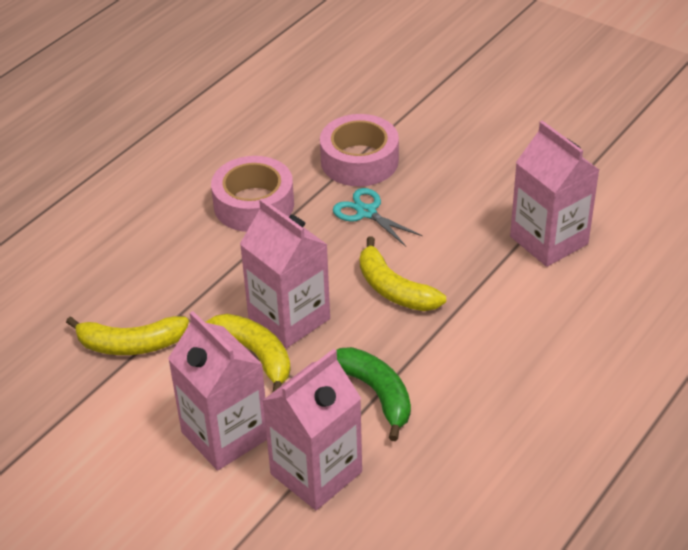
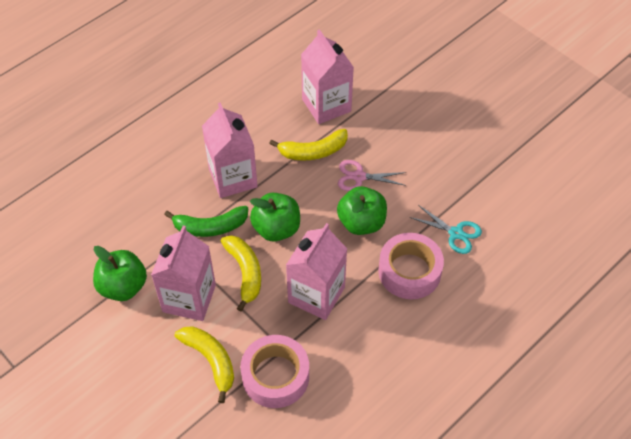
green apple: none = 0 -> [93,246,147,301] [250,193,300,241] [337,186,387,235] = 3
pink scissors: none = 0 -> [338,160,406,191] = 1

